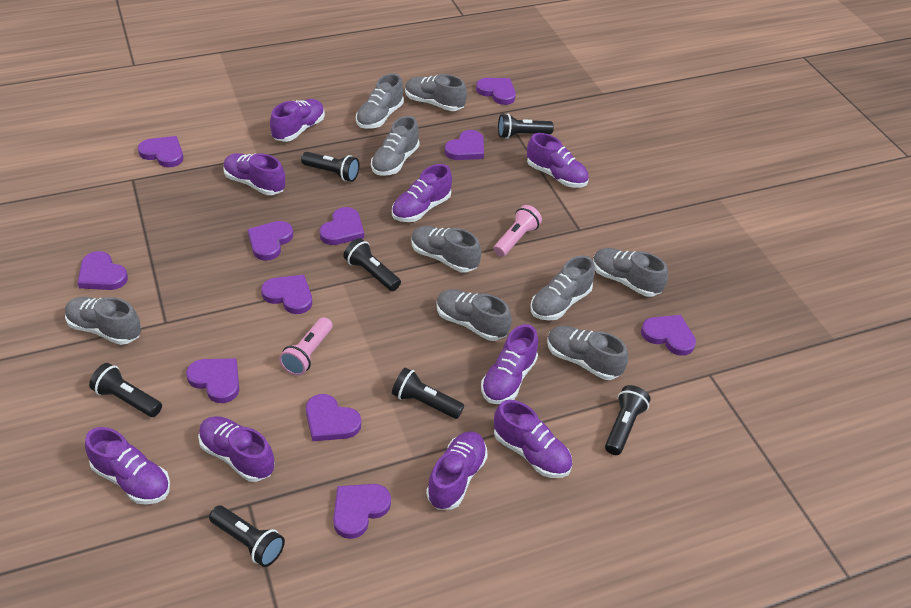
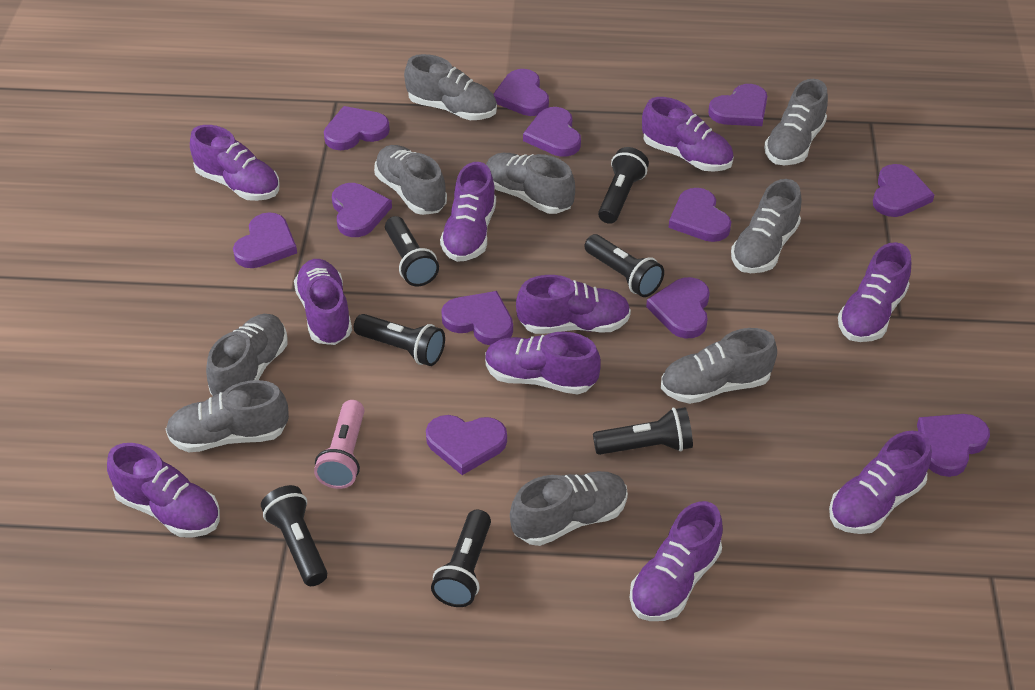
pink flashlight: [279,317,333,376] [493,205,542,257] = 2 -> [314,400,365,489] = 1
purple heart: [77,251,128,290] [138,136,183,167] [186,358,239,403] [248,221,293,261] [261,275,312,314] [306,394,361,441] [320,207,364,245] [333,484,391,539] [444,130,484,160] [476,78,516,105] [641,315,696,356] = 11 -> [233,212,297,268] [324,106,390,150] [332,183,392,237] [426,415,507,475] [441,291,513,345] [494,69,549,116] [523,107,581,157] [646,277,710,338] [668,188,731,242] [708,84,767,126] [873,164,935,217] [917,414,990,477] = 12
purple shoe: [85,427,170,505] [198,416,275,482] [223,153,285,195] [270,99,325,142] [392,164,452,222] [426,431,488,509] [481,324,538,404] [494,400,572,478] [527,133,589,188] = 9 -> [107,443,220,538] [190,125,280,201] [294,259,352,345] [440,162,496,262] [485,332,601,394] [516,275,631,334] [630,501,723,621] [642,97,734,172] [829,431,932,534] [838,242,911,342] = 10

